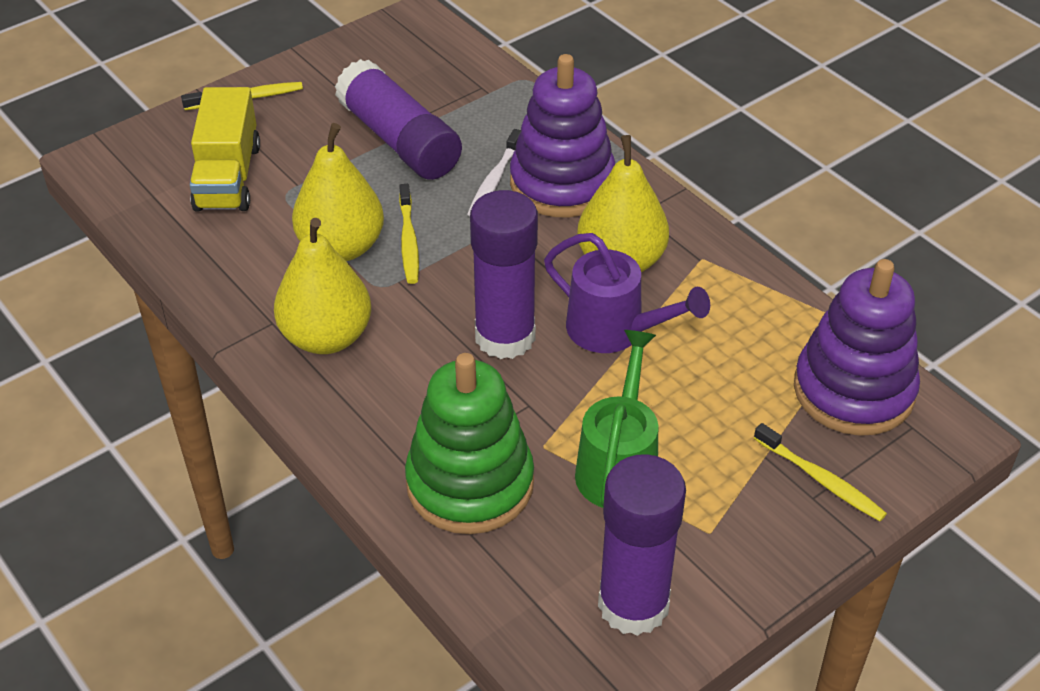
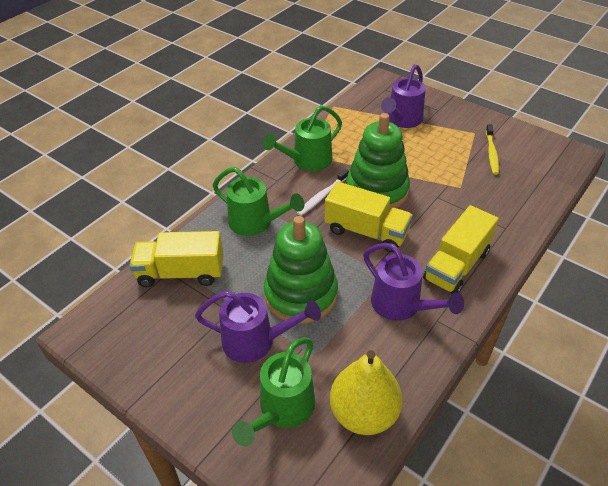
green stacking toy: [405,353,534,534] = 1 -> [264,216,338,324] [346,113,410,211] = 2
green watering can: [575,330,658,508] = 1 -> [213,167,304,236] [232,338,315,446] [263,105,342,171] = 3
purple glue stick: [335,59,462,180] [470,190,538,359] [598,454,686,636] = 3 -> none = 0
purple stacking toy: [510,54,615,217] [794,259,920,436] = 2 -> none = 0
purple watering can: [544,233,710,353] = 1 -> [195,291,321,363] [363,243,464,321] [381,64,426,128] = 3
yellow pear: [274,218,371,354] [292,123,384,261] [577,135,669,272] = 3 -> [330,350,403,435] = 1
yellow toothbrush: [181,82,303,110] [399,184,419,284] [754,423,887,521] = 3 -> [486,124,499,175] = 1
yellow truck: [190,87,260,212] = 1 -> [129,231,223,287] [325,182,413,252] [423,205,499,294] = 3

